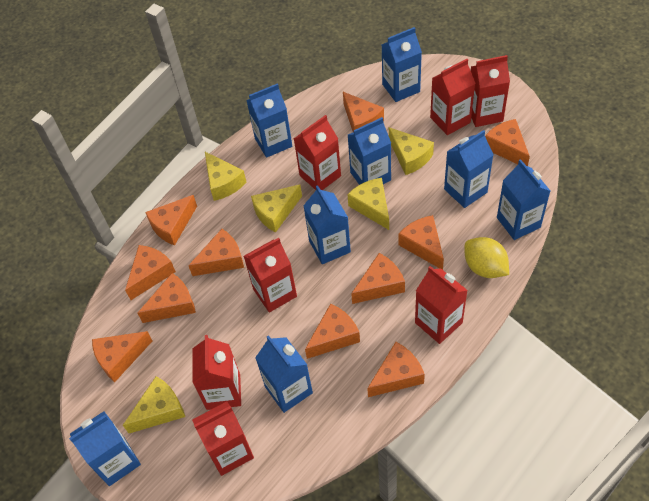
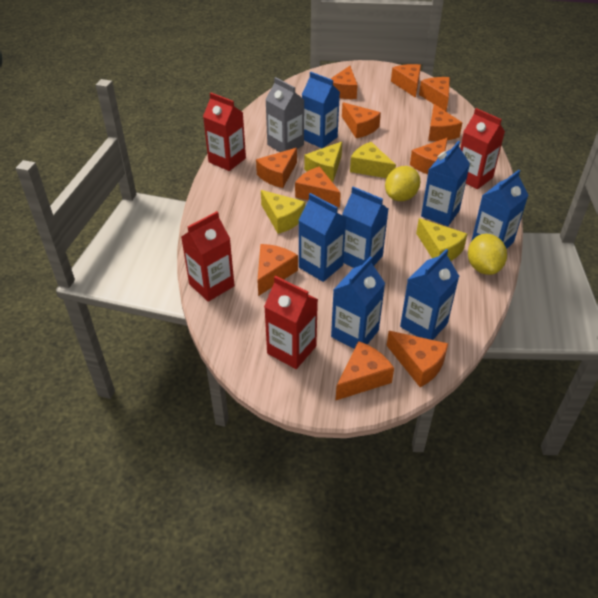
blue carton: [69,411,141,486] [246,83,292,158] [255,335,313,413] [303,185,351,264] [348,117,391,185] [382,27,422,102] [444,130,494,208] [497,159,550,240] = 8 -> [299,193,346,282] [302,72,340,148] [331,257,385,349] [342,187,388,268] [400,249,459,340] [421,141,470,226] [471,170,529,249] = 7
grey carton: none = 0 -> [265,77,304,152] = 1
red carton: [192,335,241,410] [192,401,254,476] [244,238,297,312] [294,115,341,190] [415,266,468,344] [430,59,476,135] [471,55,510,127] = 7 -> [181,211,235,302] [203,93,246,171] [264,276,318,369] [460,108,505,189] = 4
yellow cheese: [123,376,185,433] [205,152,247,201] [251,184,302,232] [347,178,389,230] [389,127,434,175] = 5 -> [261,190,305,234] [304,142,342,182] [350,142,396,178] [416,218,467,261] = 4
yellow lemon: [464,237,509,278] = 1 -> [385,166,420,201] [468,234,507,275] = 2

